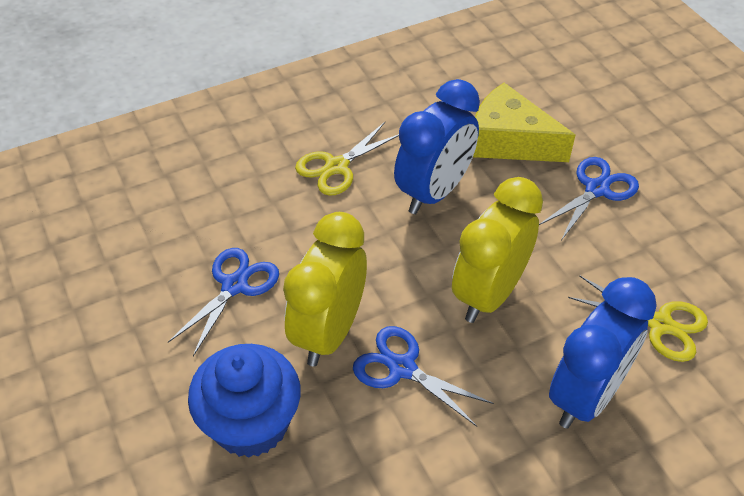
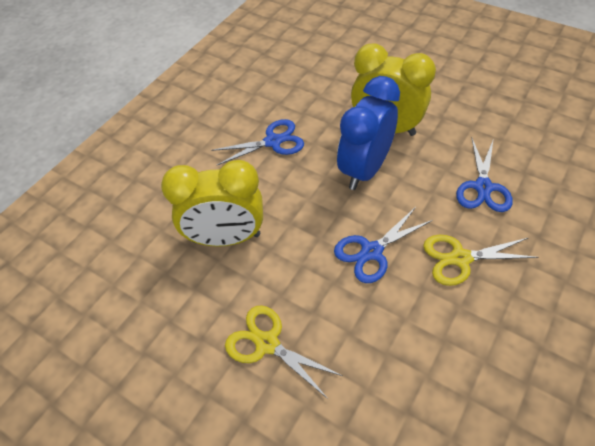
blue clock: [394,79,480,214] [549,277,657,428] = 2 -> [337,76,400,190] = 1
blue cupcake: [188,344,301,458] = 1 -> none = 0
yellow cheese: [473,82,575,162] = 1 -> none = 0

